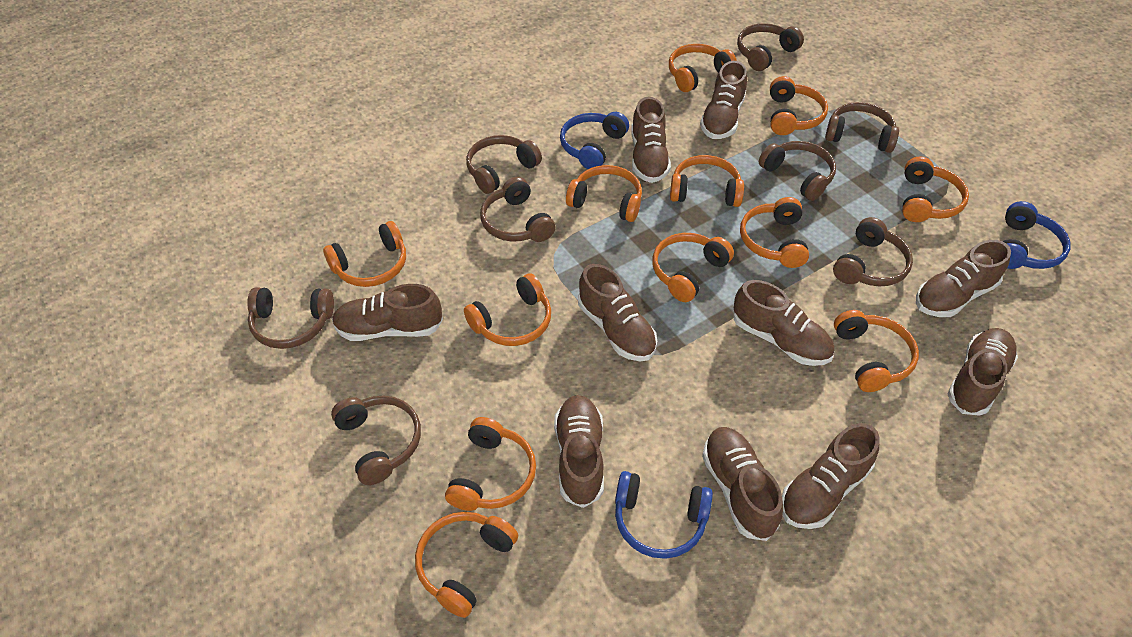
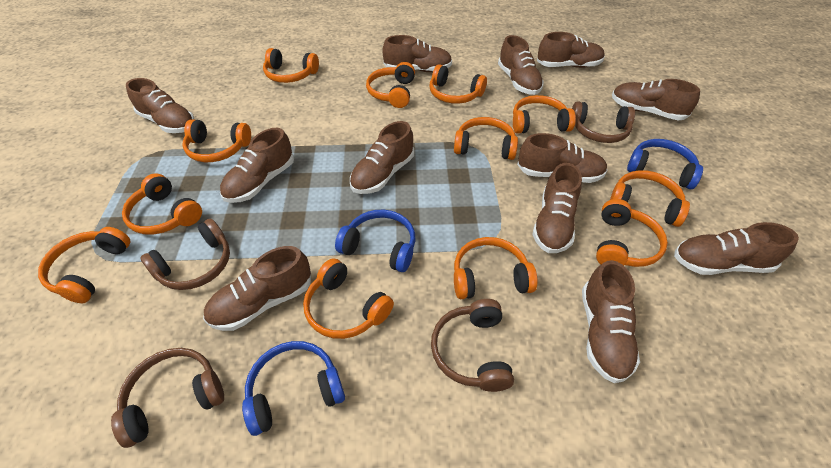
brown headphones: [247,287,334,349] [331,396,421,485] [466,135,542,194] [480,177,556,242] [737,23,804,71] [759,141,836,201] [825,102,899,153] [833,217,913,286] = 8 -> [111,348,224,448] [140,218,230,290] [431,299,514,392] [572,101,635,143] = 4
brown shoe: [332,284,443,341] [554,395,604,508] [578,264,657,361] [631,97,671,183] [700,61,747,139] [702,427,783,541] [733,280,834,366] [782,423,880,529] [916,240,1011,317] [948,328,1018,416] = 10 -> [126,78,195,133] [203,246,311,331] [220,128,294,203] [350,121,414,194] [382,35,452,72] [498,35,544,95] [517,133,608,183] [532,163,582,253] [537,32,605,68] [582,260,640,383] [612,79,700,120] [674,222,799,275] = 12

